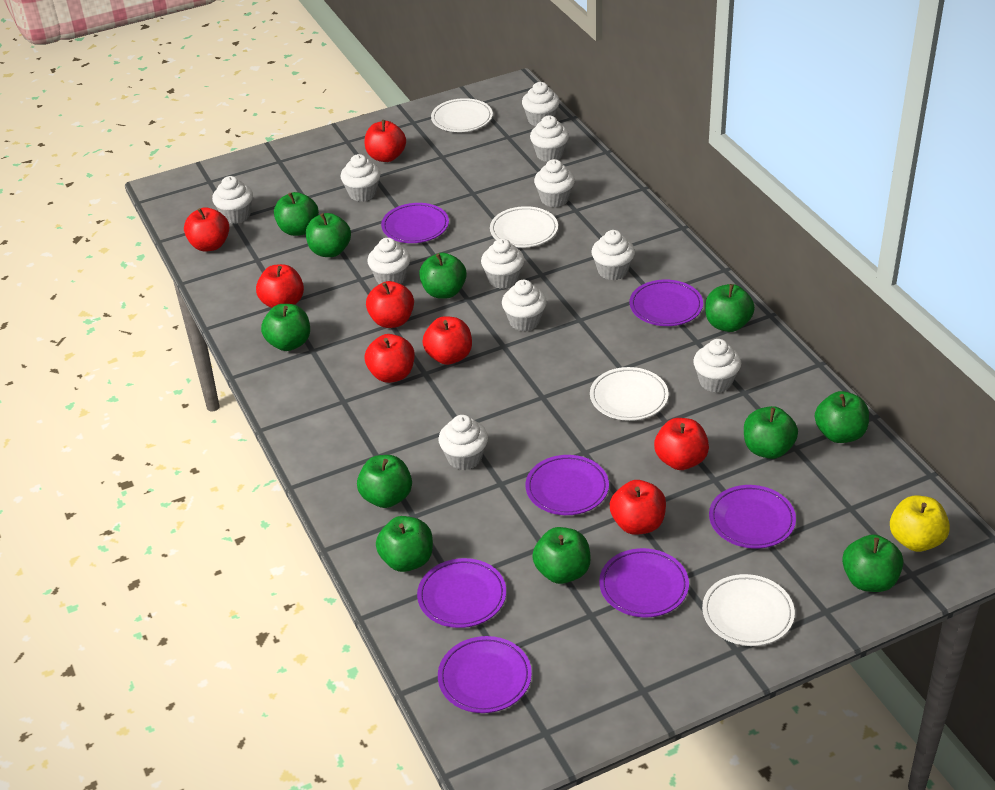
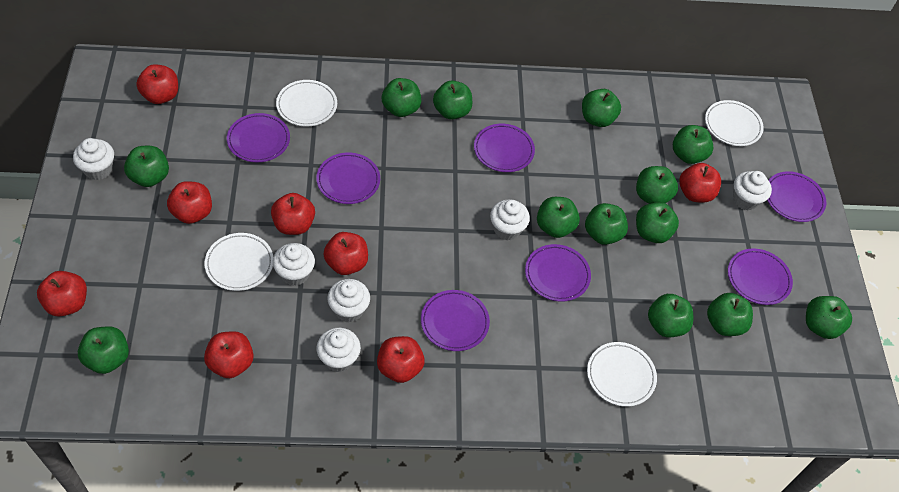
green apple: [261,304,310,351] [274,192,319,236] [306,213,351,257] [357,455,412,508] [376,516,433,572] [419,253,467,299] [532,527,591,584] [705,284,755,332] [744,406,798,459] [815,391,869,443] [842,534,903,592] = 11 -> [78,326,129,374] [124,146,169,187] [382,78,421,117] [433,80,472,119] [537,197,580,238] [582,89,621,127] [585,203,628,245] [636,166,678,204] [636,202,679,243] [648,294,693,337] [673,125,713,164] [707,293,753,336] [806,296,852,339] = 13
white cupcake: [212,176,253,224] [340,154,381,202] [367,238,411,284] [438,415,488,470] [481,239,524,289] [502,280,547,331] [522,82,560,126] [530,116,569,162] [534,159,575,207] [591,230,635,280] [693,339,741,393] = 11 -> [73,138,114,180] [273,243,315,286] [316,328,361,372] [327,279,370,322] [490,199,530,241] [733,171,772,210] = 6
yellow apple: [890,495,950,552] = 1 -> none = 0

